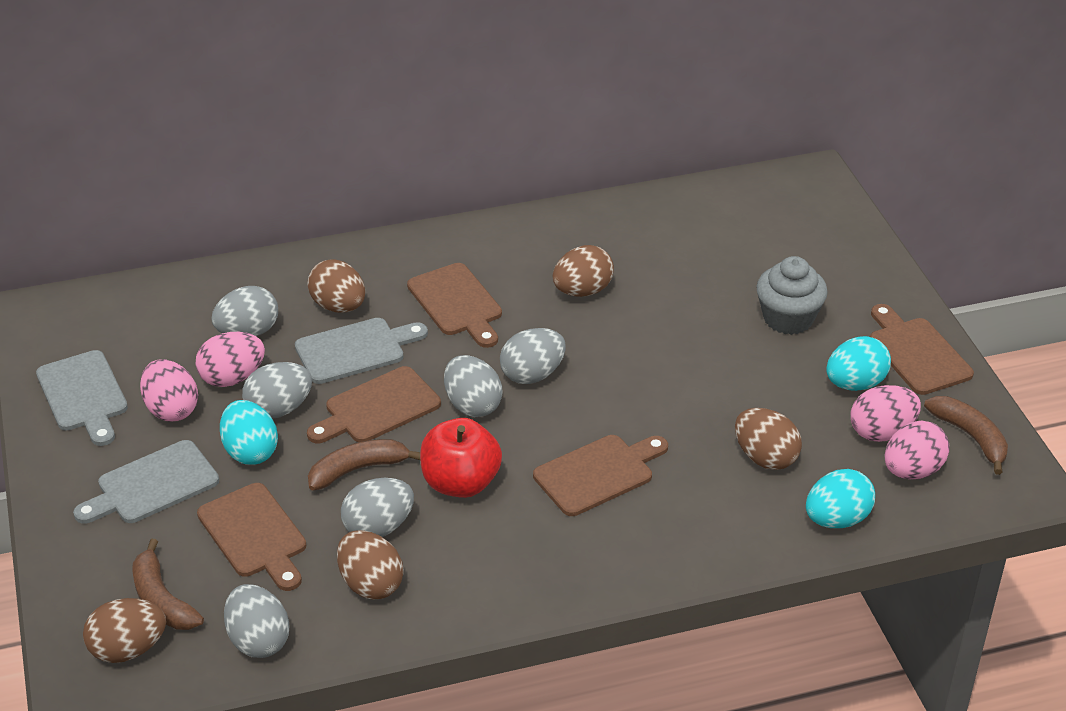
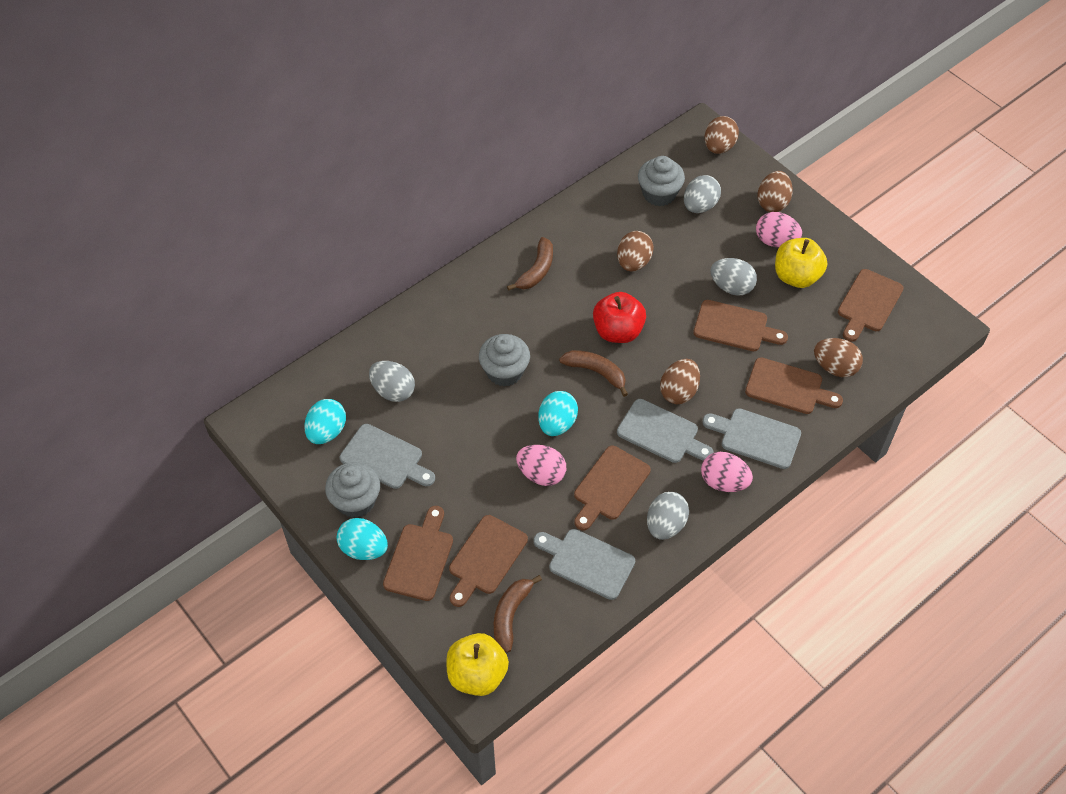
brown cutting board: [197,483,306,591] [307,366,441,443] [407,263,502,348] [533,435,668,516] [870,304,974,395] = 5 -> [383,506,453,601] [449,515,528,607] [574,446,651,530] [693,300,788,351] [745,357,843,414] [838,269,904,342] = 6
grey cupcake: [756,256,828,335] = 1 -> [325,462,380,518] [479,334,530,387] [638,156,685,206] = 3
grey cutting board: [36,350,128,446] [73,440,219,524] [295,318,428,384] = 3 -> [340,424,435,489] [534,529,635,600] [617,399,714,463] [702,409,801,469] = 4
grey egg: [211,286,278,336] [224,584,290,658] [242,362,312,419] [341,478,414,537] [444,355,502,417] [500,328,566,384] = 6 -> [369,361,415,402] [647,492,689,540] [684,175,721,213] [710,258,757,296] = 4
pink egg: [140,359,198,422] [196,332,265,387] [851,385,921,442] [885,421,950,479] = 4 -> [516,445,566,486] [701,452,753,492] [756,212,802,247] = 3
yellow apple: none = 0 -> [446,633,509,696] [775,238,827,288] = 2

